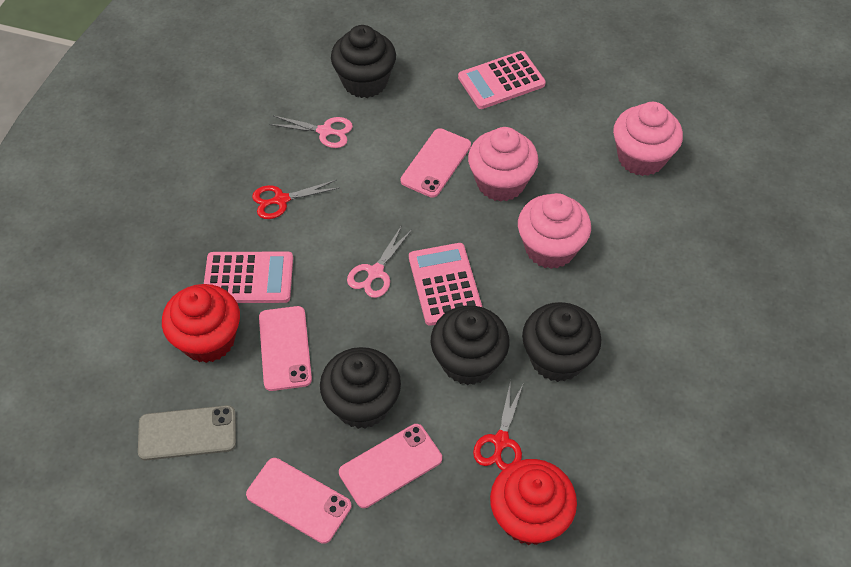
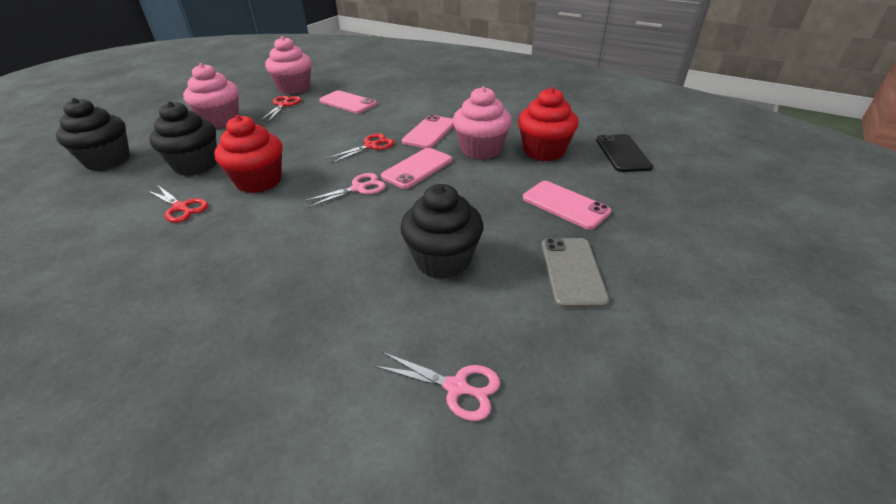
black cupcake: [320,347,401,429] [331,25,396,98] [431,305,509,385] [522,302,601,382] = 4 -> [56,98,130,171] [149,101,217,176] [400,184,483,279] = 3
black phone: none = 0 -> [596,134,653,172] = 1
pink calculator: [204,251,293,303] [409,243,482,326] [458,51,546,109] = 3 -> none = 0
red scissors: [252,180,339,219] [473,380,523,471] = 2 -> [148,186,208,223] [260,96,301,122] [326,133,395,163] = 3

